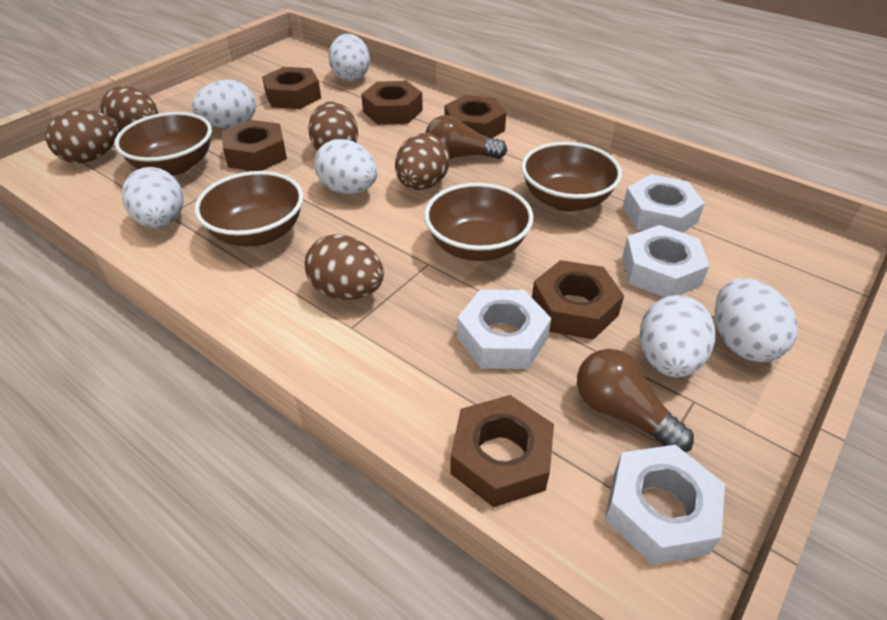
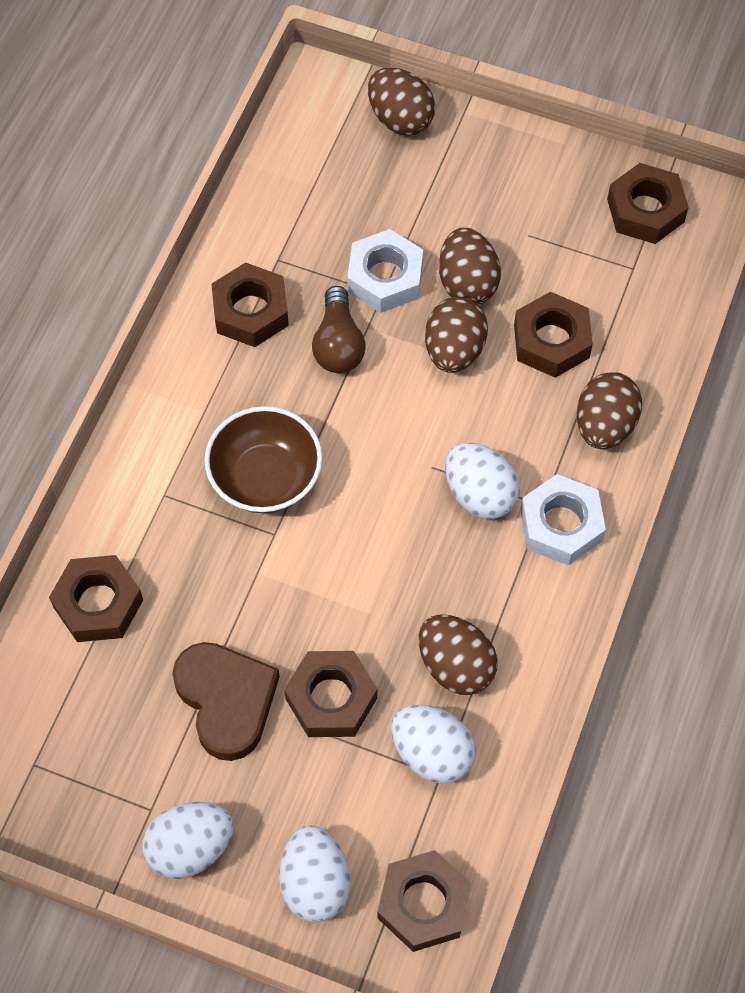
brown bowl: [114,112,212,176] [195,171,304,246] [424,183,533,261] [521,142,622,212] = 4 -> [204,406,323,513] = 1
brown heart: none = 0 -> [172,642,280,761] = 1
brown light bulb: [425,115,507,159] [577,349,694,452] = 2 -> [312,286,366,373] = 1
white egg: [122,167,184,228] [192,79,256,128] [314,139,377,194] [328,34,370,81] [640,295,715,377] [715,278,798,362] = 6 -> [142,802,234,879] [279,825,351,922] [391,705,476,784] [445,442,520,519] = 4
white nut: [457,290,551,369] [605,445,725,565] [622,225,710,298] [623,174,705,233] = 4 -> [347,229,423,313] [520,474,606,566] = 2

